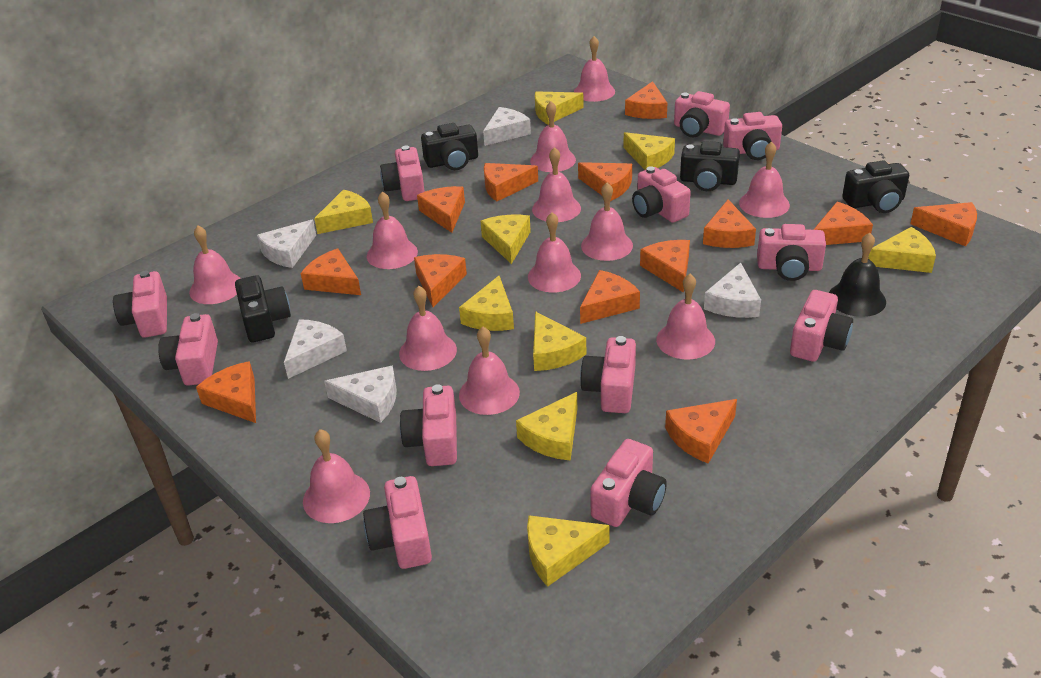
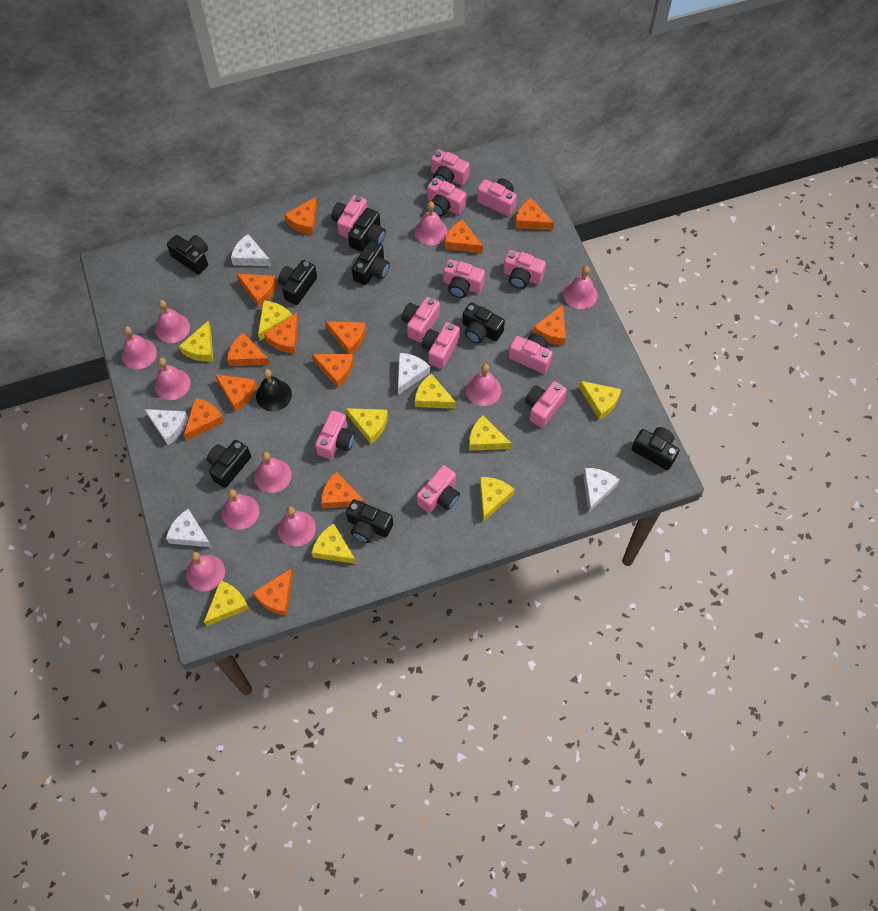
black camera: [235,275,291,342] [421,123,478,170] [680,141,740,191] [842,160,909,213] = 4 -> [167,235,208,275] [207,440,251,488] [278,260,317,305] [346,499,393,543] [348,208,386,252] [352,241,390,285] [462,303,505,344] [631,427,679,470] = 8
pink bell: [189,225,241,304] [303,429,370,523] [367,191,418,269] [399,286,457,371] [459,327,520,415] [528,212,581,293] [530,101,576,172] [532,147,581,222] [574,36,615,102] [581,182,633,261] [656,274,715,360] [739,141,790,218] = 12 -> [122,326,157,369] [155,300,190,343] [155,358,190,400] [186,552,225,591] [222,489,259,530] [254,452,292,493] [278,506,316,547] [414,201,448,245] [466,364,501,406] [563,266,598,309] = 10

